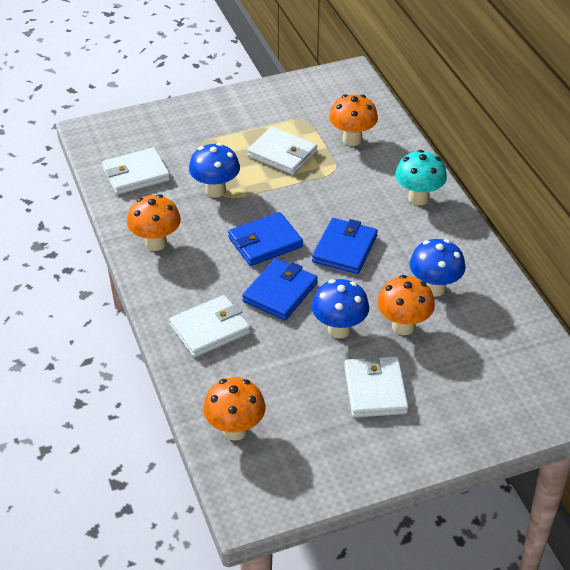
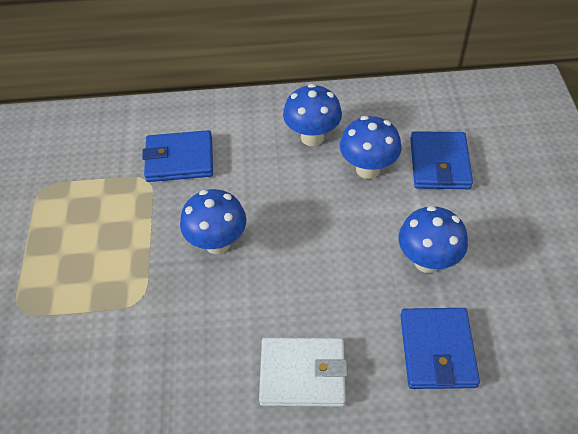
blue mushroom: [189,143,240,198] [312,279,369,338] [410,239,465,296] = 3 -> [180,189,246,254] [283,84,342,146] [340,116,401,179] [399,206,468,273] = 4
orange mushroom: [127,194,181,251] [203,377,266,441] [329,94,378,146] [377,275,435,335] = 4 -> none = 0
turquoise mushroom: [395,150,447,205] = 1 -> none = 0
white wallet: [102,147,170,195] [169,295,250,357] [247,127,317,175] [344,354,409,417] = 4 -> [259,337,348,407] = 1

